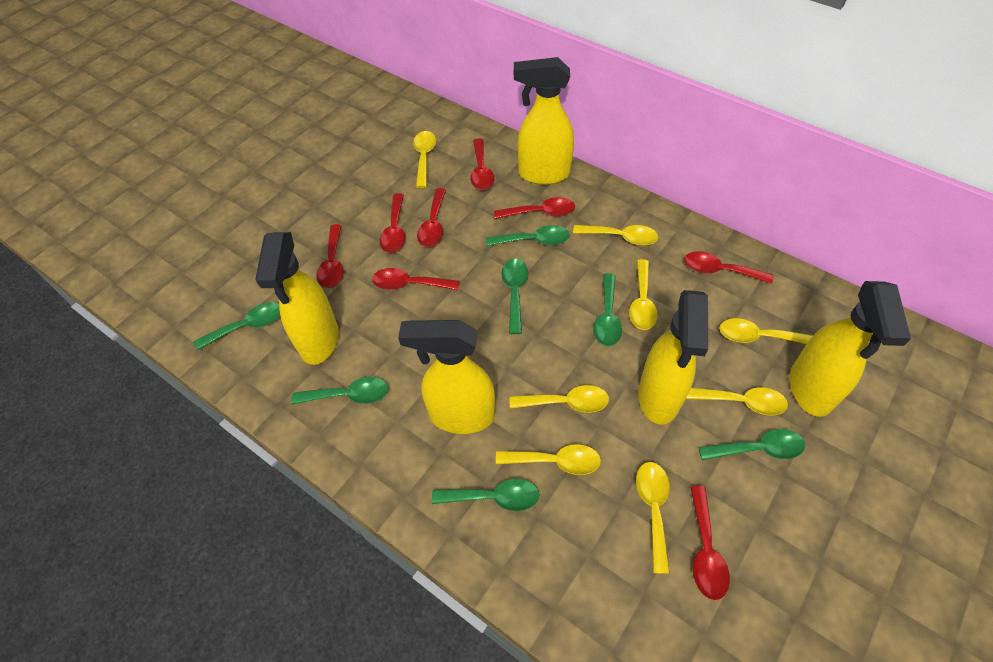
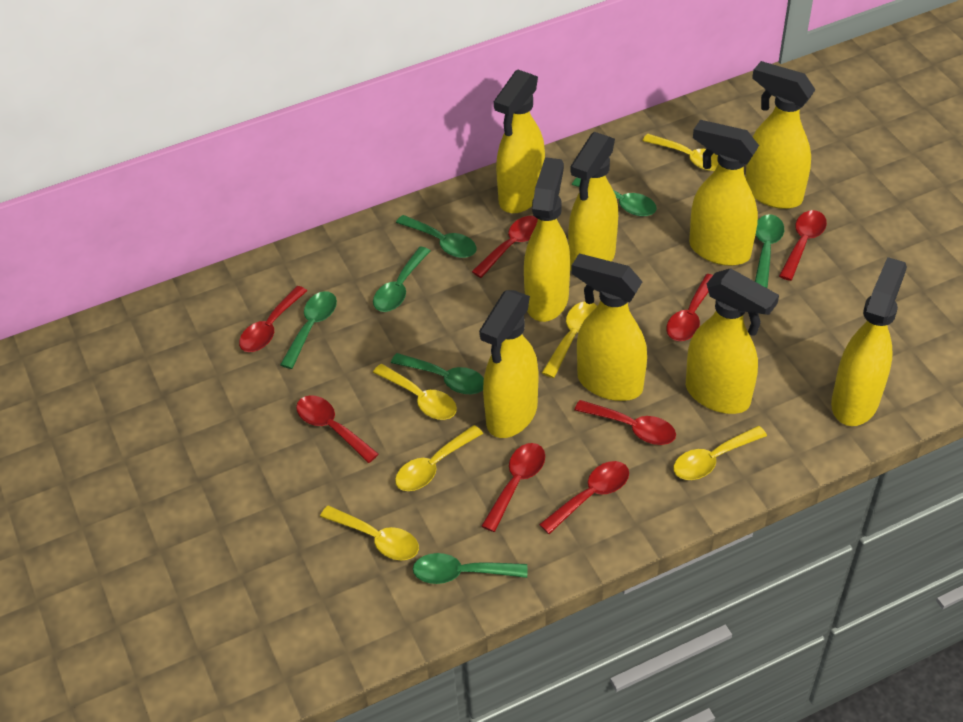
yellow spoon: [413,131,436,188] [496,444,601,475] [509,385,609,413] [573,225,658,246] [629,259,658,330] [636,462,670,573] [686,387,788,416] [719,318,813,344] = 8 -> [320,505,419,560] [373,364,457,420] [395,425,483,491] [542,302,597,378] [642,134,718,171] [673,426,767,480] = 6
yellow spray bottle: [255,232,339,365] [398,320,495,434] [514,57,574,185] [638,290,708,425] [789,281,911,417] = 5 -> [479,290,538,438] [494,70,545,213] [524,157,570,322] [568,132,618,270] [571,254,647,401] [686,268,779,414] [689,120,759,266] [745,61,816,209] [831,257,907,426] = 9

